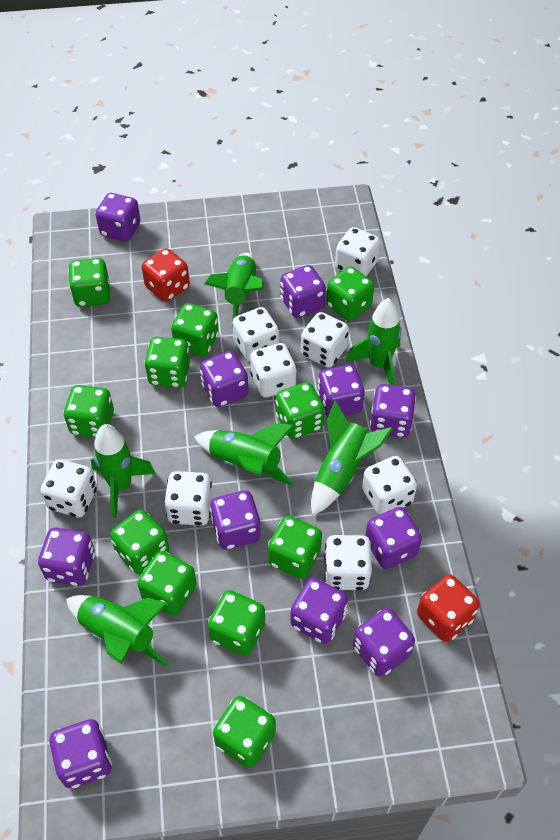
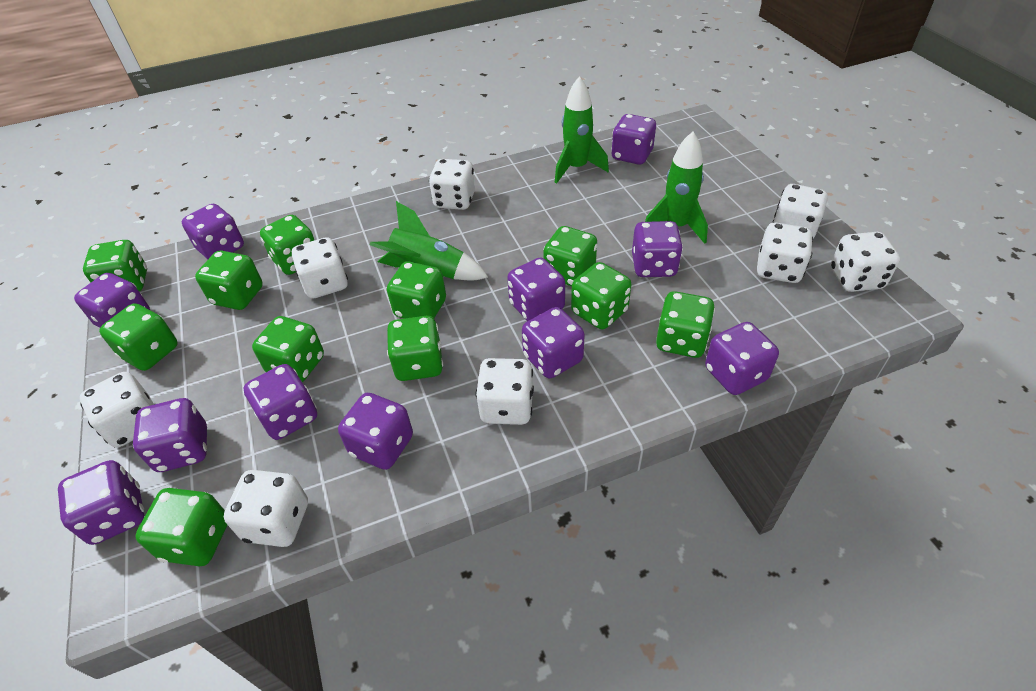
green rocket: [66,595,168,666] [91,424,156,518] [194,423,294,486] [204,253,264,329] [311,401,393,516] [346,298,401,386] = 6 -> [370,201,488,281] [555,76,609,184] [645,132,708,244] = 3
red dice: [142,248,190,302] [417,574,480,642] = 2 -> none = 0

